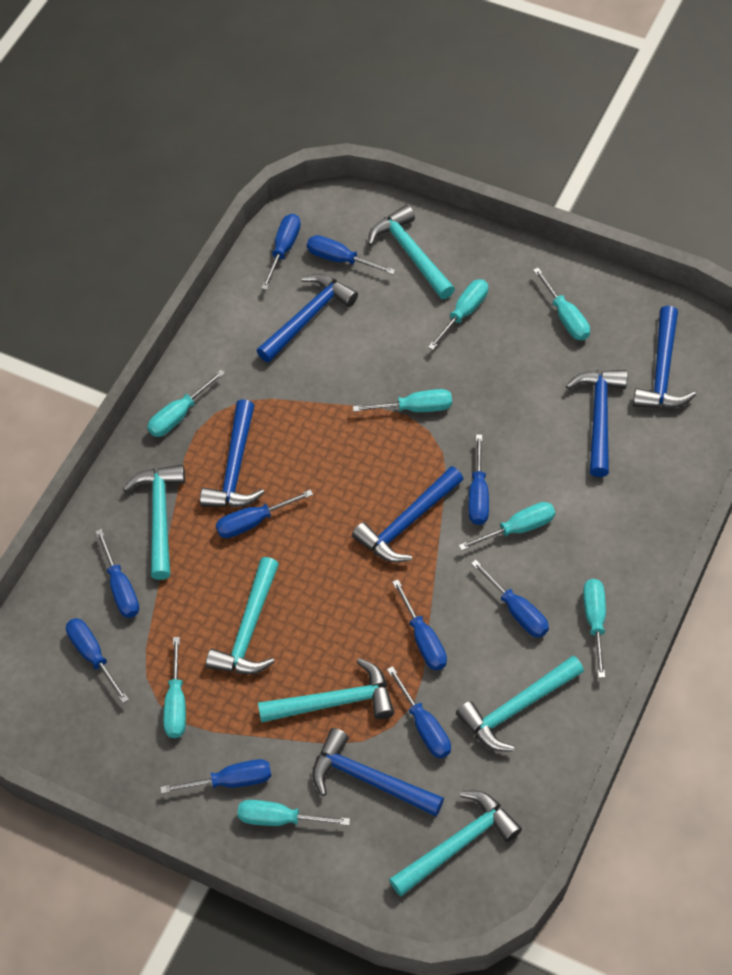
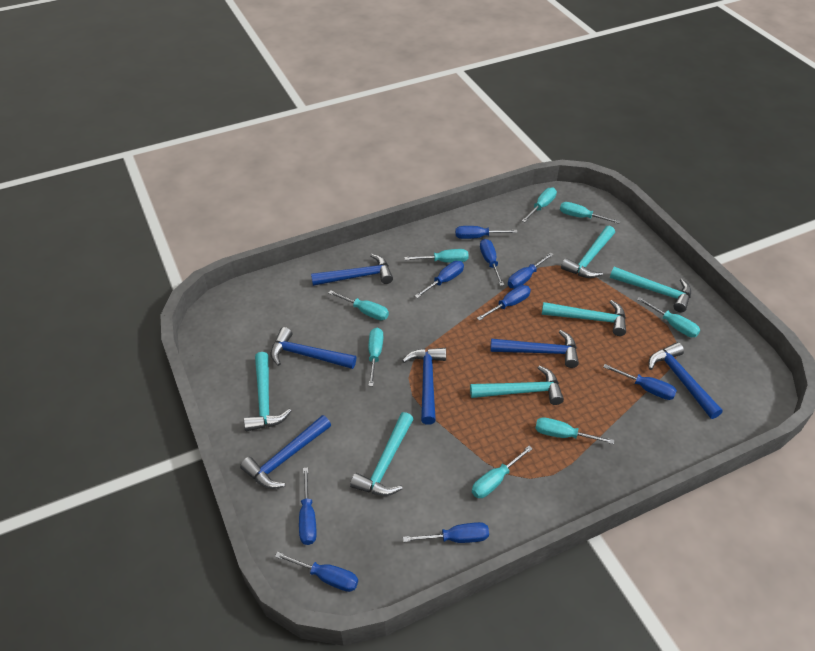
blue screwdriver: [66,618,129,703] [95,529,139,618] [160,759,271,794] [216,490,313,538] [261,214,301,290] [307,235,395,275] [387,666,451,758] [392,579,447,670] [468,435,489,525] [471,560,549,638] = 10 -> [275,552,358,592] [299,468,316,545] [403,522,489,543] [415,261,464,298] [455,226,518,239] [477,285,531,321] [480,239,504,286] [508,252,554,289] [604,364,677,400] = 9

